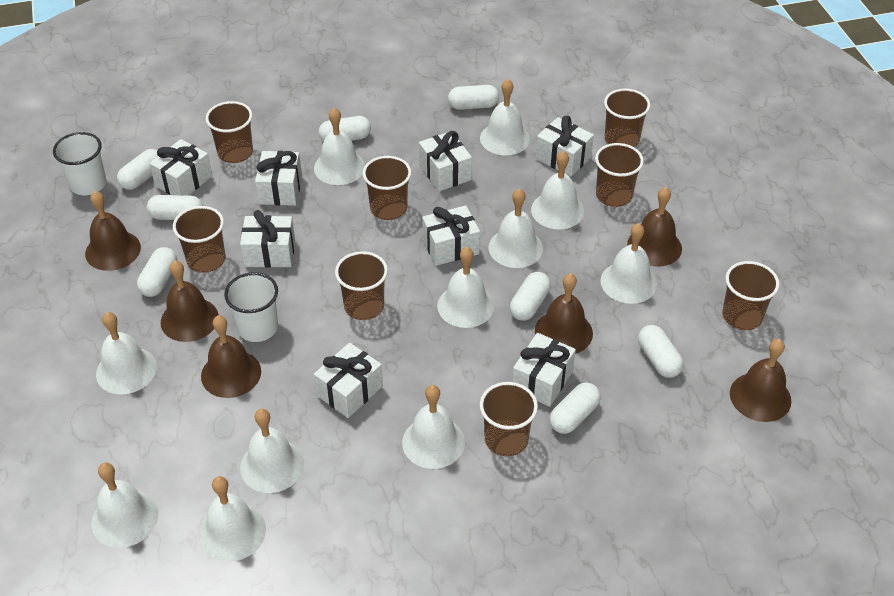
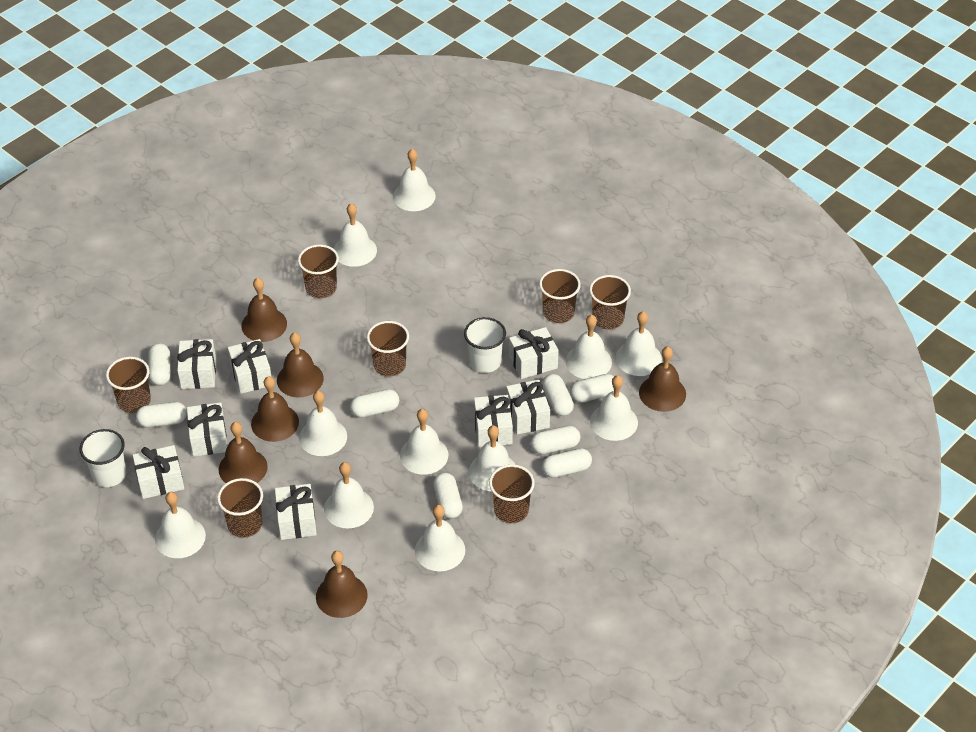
brown cup: [173,206,225,273] [206,101,253,163] [335,251,388,320] [363,156,411,220] [480,382,538,456] [595,143,644,207] [604,89,650,147] [722,261,779,330] = 8 -> [106,357,151,413] [217,478,263,538] [298,245,339,298] [367,321,409,376] [489,464,535,523] [539,269,581,323] [589,275,631,330] = 7

